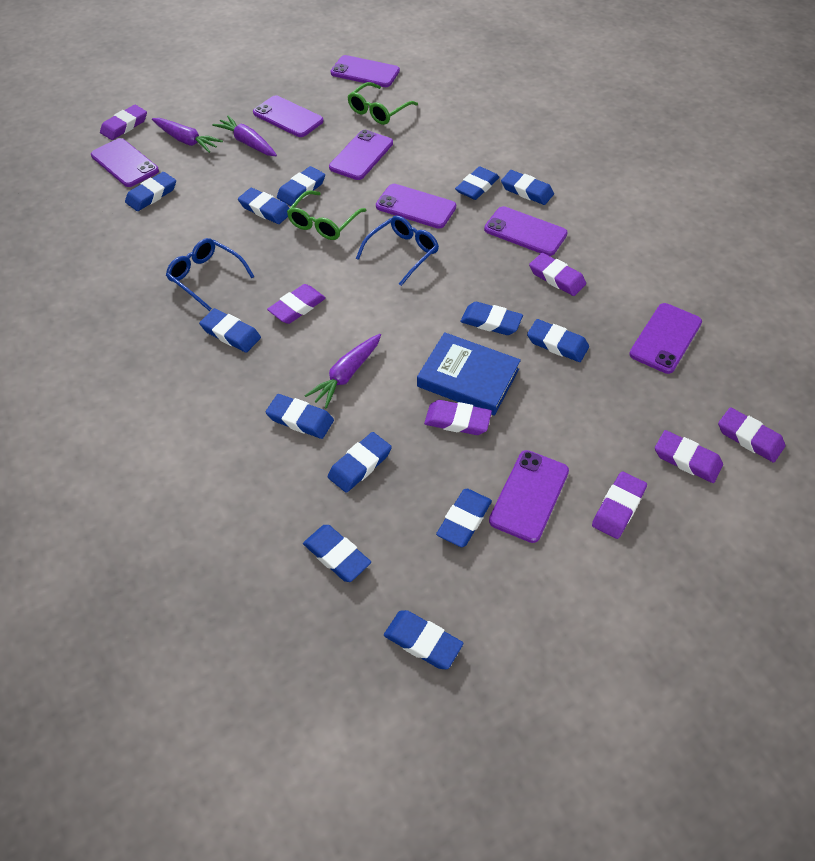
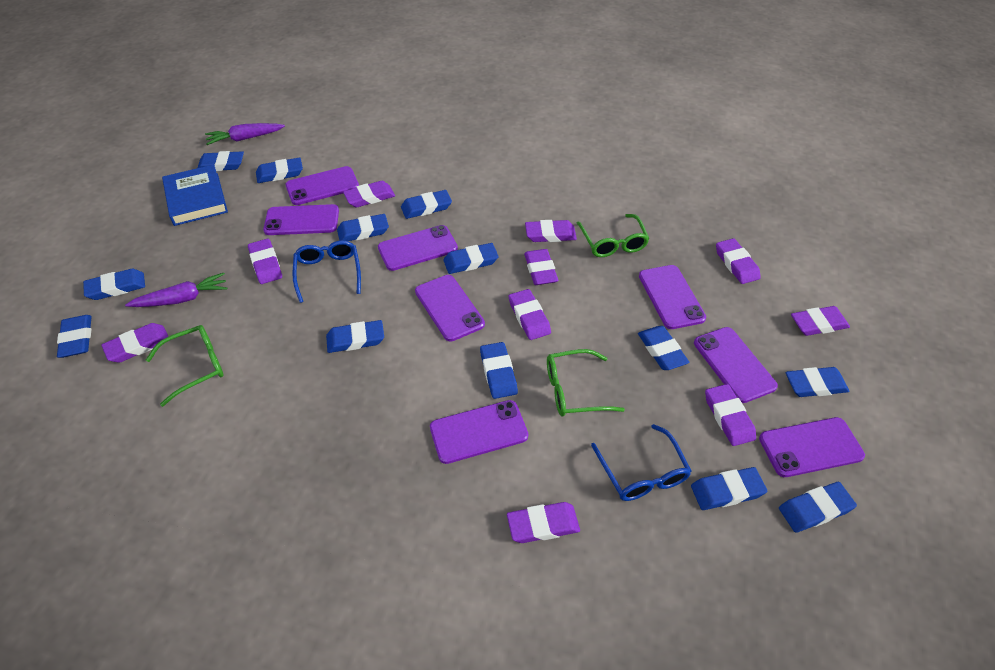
green glasses: [287,190,367,240] [347,82,418,125] = 2 -> [146,325,224,407] [547,349,625,416] [577,214,649,257] = 3
purple carrot: [152,118,223,153] [212,115,277,156] [305,334,381,409] = 3 -> [125,273,227,307] [205,123,285,145] = 2
purple eraser: [100,105,147,140] [267,284,326,324] [424,400,492,435] [529,253,586,296] [592,471,647,539] [655,430,723,483] [718,407,785,463] = 7 -> [101,323,169,363] [248,239,282,284] [343,181,395,207] [507,502,580,543] [509,289,551,340] [524,249,558,285] [525,220,577,242] [705,384,756,446] [716,238,761,284] [791,306,850,336] = 10

